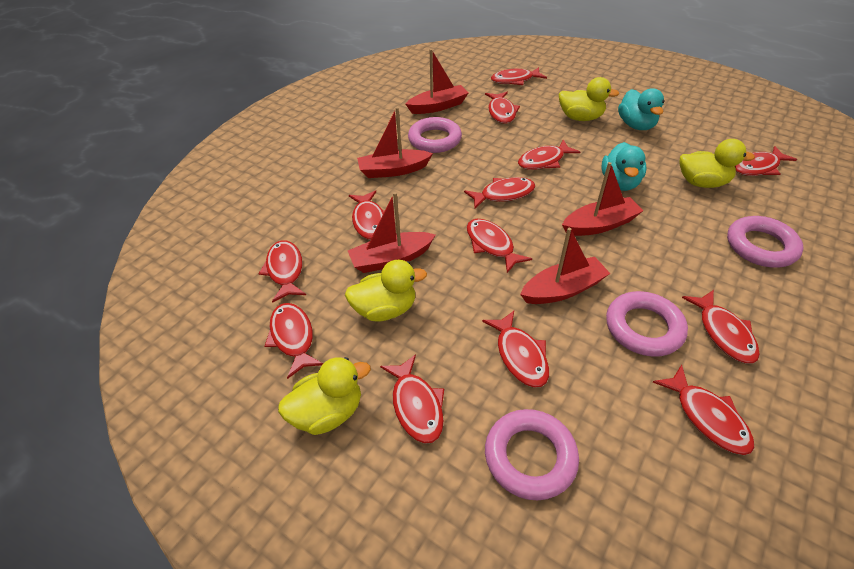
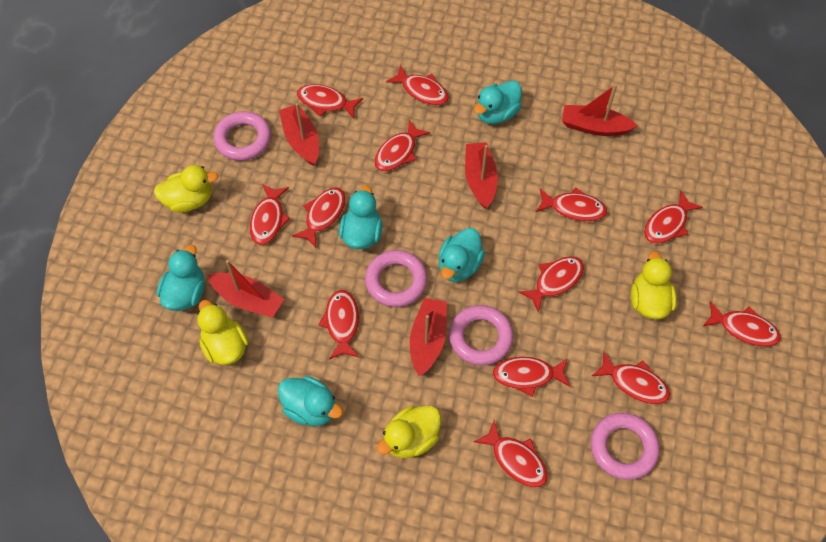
turquoise duck: [602,142,646,191] [618,88,665,130] = 2 -> [157,245,205,311] [278,376,343,426] [339,185,383,249] [439,228,485,282] [474,80,522,124] = 5

